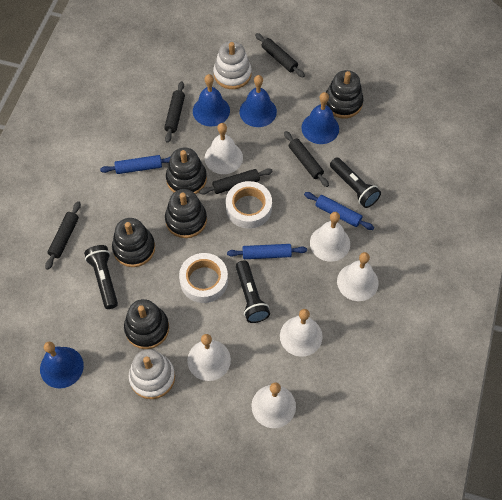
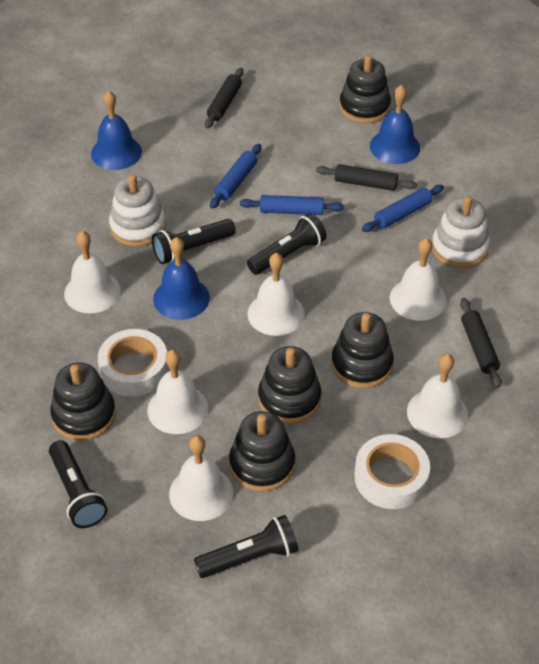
black flashlight: [84,245,118,309] [236,260,270,323] [330,158,381,208] = 3 -> [49,440,108,528] [152,219,236,264] [194,515,299,578] [247,213,327,275] = 4
black rolling pin: [45,201,81,270] [164,81,185,143] [199,168,273,195] [255,33,305,77] [284,131,329,187] = 5 -> [205,68,244,129] [316,164,417,191] [460,298,502,388] = 3
blue bell: [40,342,84,388] [193,74,230,126] [239,75,277,127] [301,92,339,144] = 4 -> [91,90,142,170] [153,237,210,320] [370,85,420,164] = 3

